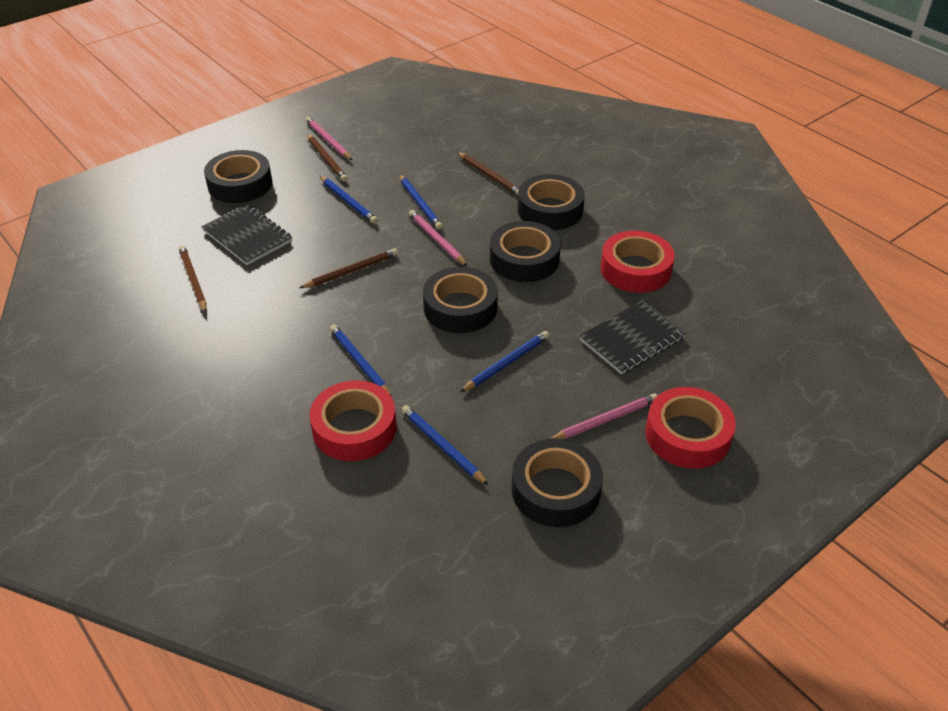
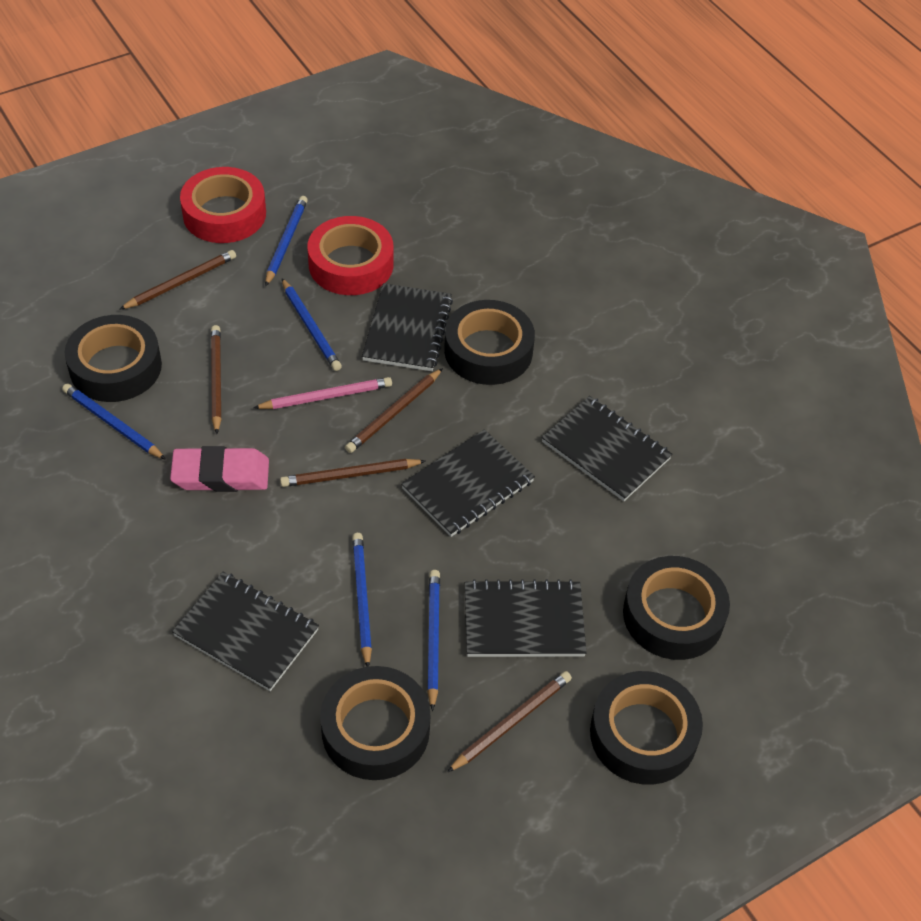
black notebook: [201,204,292,265] [579,300,686,374] = 2 -> [172,572,319,691] [362,283,453,371] [401,429,535,537] [465,579,587,657] [542,396,672,501] = 5
brown pencil: [179,245,207,313] [299,248,398,288] [307,134,348,182] [457,152,519,195] = 4 -> [119,250,236,310] [211,325,221,434] [280,459,425,487] [345,368,443,453] [447,671,572,772] = 5
pink eraser: none = 0 -> [170,446,269,492] = 1
pink pencil: [305,117,352,160] [409,210,467,266] [550,394,658,439] = 3 -> [253,377,392,409] = 1
red tape: [309,380,397,461] [600,231,675,293] [646,387,736,469] = 3 -> [180,167,266,243] [308,216,394,295] = 2

